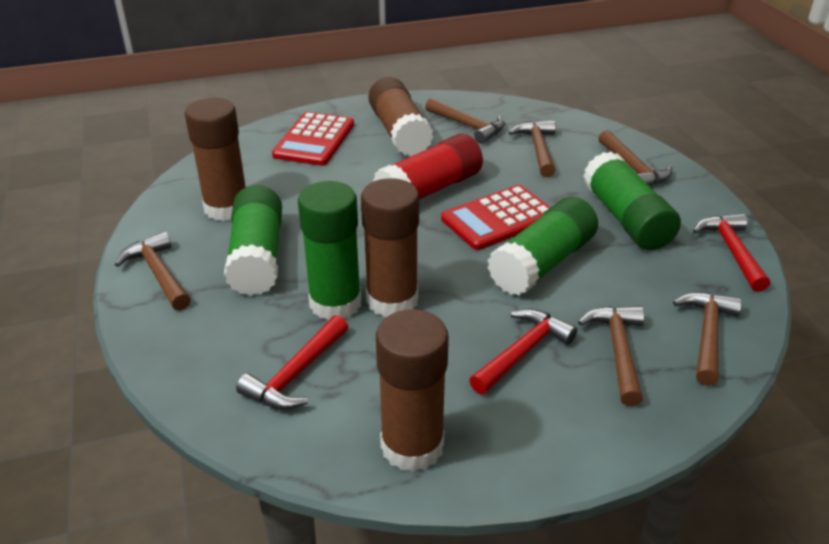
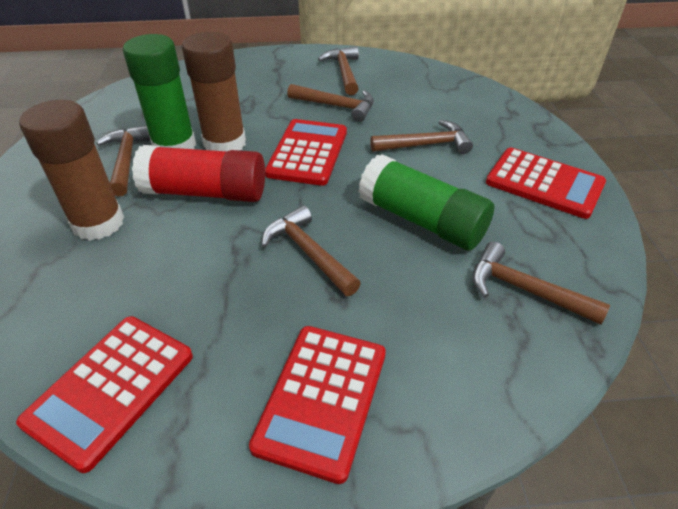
brown glue stick: [185,98,246,221] [361,178,419,317] [368,77,434,156] [376,309,449,472] = 4 -> [19,100,124,241] [182,32,246,151] = 2
green glue stick: [224,185,282,296] [298,181,361,320] [488,197,598,296] [583,151,681,250] = 4 -> [123,34,196,149] [358,154,495,251] = 2
red calculator: [272,112,354,166] [441,185,551,250] = 2 -> [16,316,193,473] [249,326,386,484] [265,119,347,186] [486,148,606,219] = 4
red hammer: [236,315,348,410] [469,309,577,394] [693,213,770,292] = 3 -> none = 0

